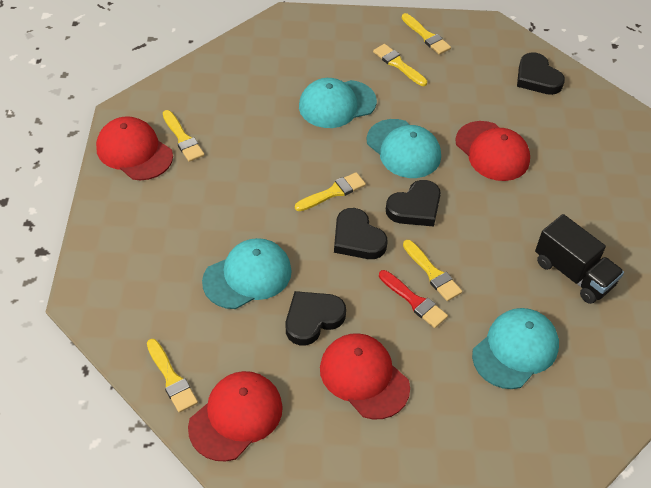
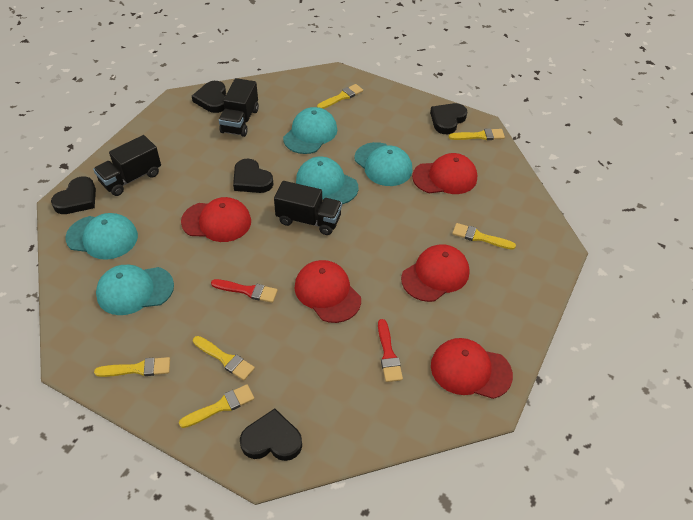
black heart: [286,291,346,345] [334,208,388,259] [386,180,441,227] [517,52,565,95] = 4 -> [51,177,96,214] [192,81,226,113] [233,159,274,193] [240,409,302,461] [430,103,467,134] = 5
black truck: [535,214,624,304] = 1 -> [93,135,161,196] [219,78,259,137] [274,181,342,235] = 3
red brush: [379,270,448,328] = 1 -> [211,279,278,303] [378,319,403,382] = 2
red cap: [96,116,173,180] [188,371,283,461] [320,333,410,419] [455,121,530,181] = 4 -> [181,197,251,242] [295,260,361,323] [401,244,469,302] [412,153,477,194] [431,338,513,399] = 5
turquoise cap: [202,238,292,309] [299,78,377,128] [366,119,441,178] [472,308,559,389] = 4 -> [65,213,138,260] [96,265,174,315] [283,107,337,154] [296,157,358,204] [354,142,413,186] = 5

